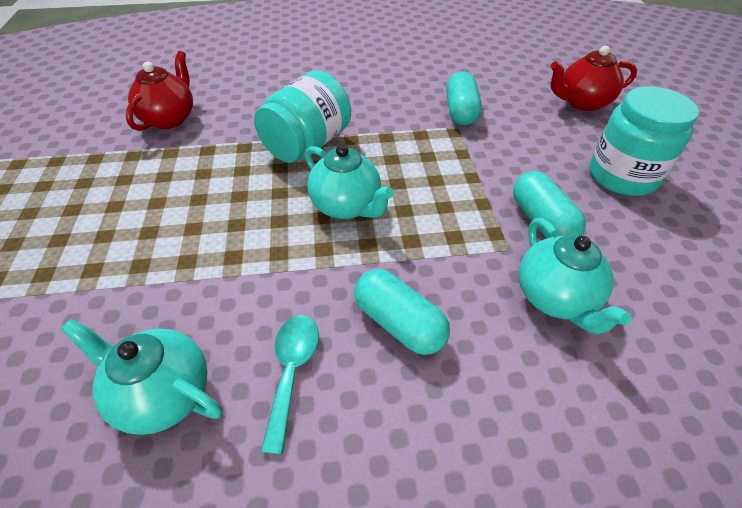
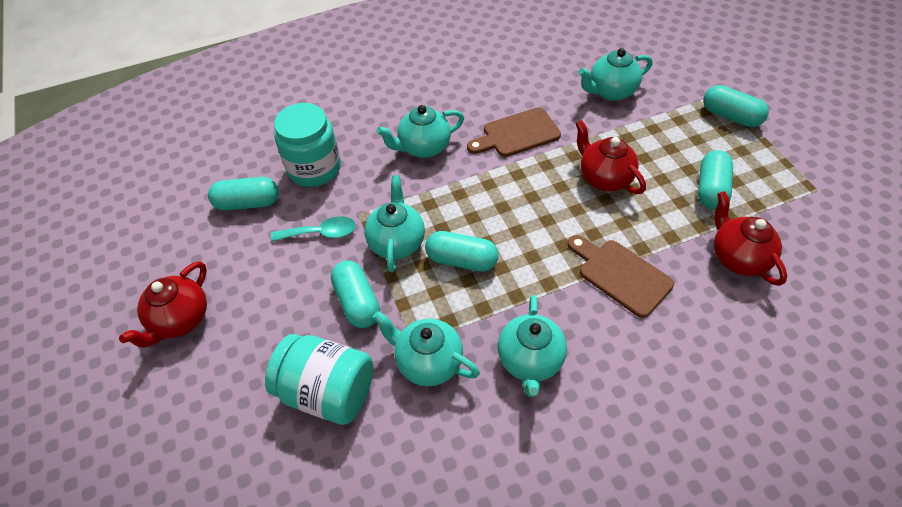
brown cutting board: none = 0 -> [467,107,561,157] [568,235,674,318] = 2
red teapot: [126,51,193,131] [551,45,637,111] = 2 -> [119,261,207,348] [575,120,646,194] [714,191,787,286] = 3
turquoise capsule: [354,269,450,355] [446,71,482,125] [513,171,586,238] = 3 -> [208,177,279,211] [331,261,380,328] [425,231,499,272] [698,150,733,210] [703,85,769,127] = 5
turquoise teapot: [60,319,222,435] [305,144,394,219] [518,218,632,334] = 3 -> [365,175,425,272] [373,311,480,386] [377,105,464,158] [498,295,567,397] [579,48,652,101] = 5

